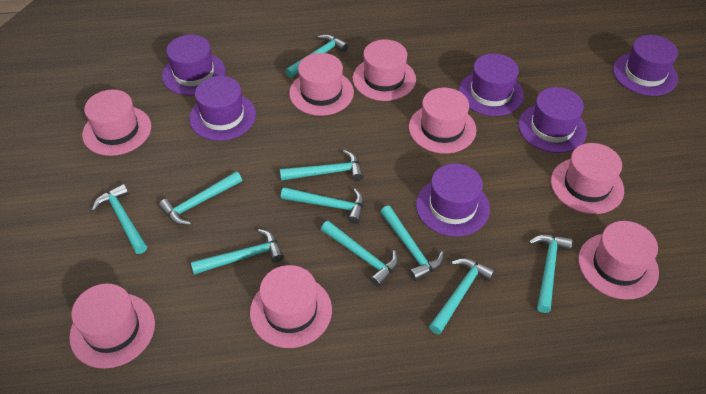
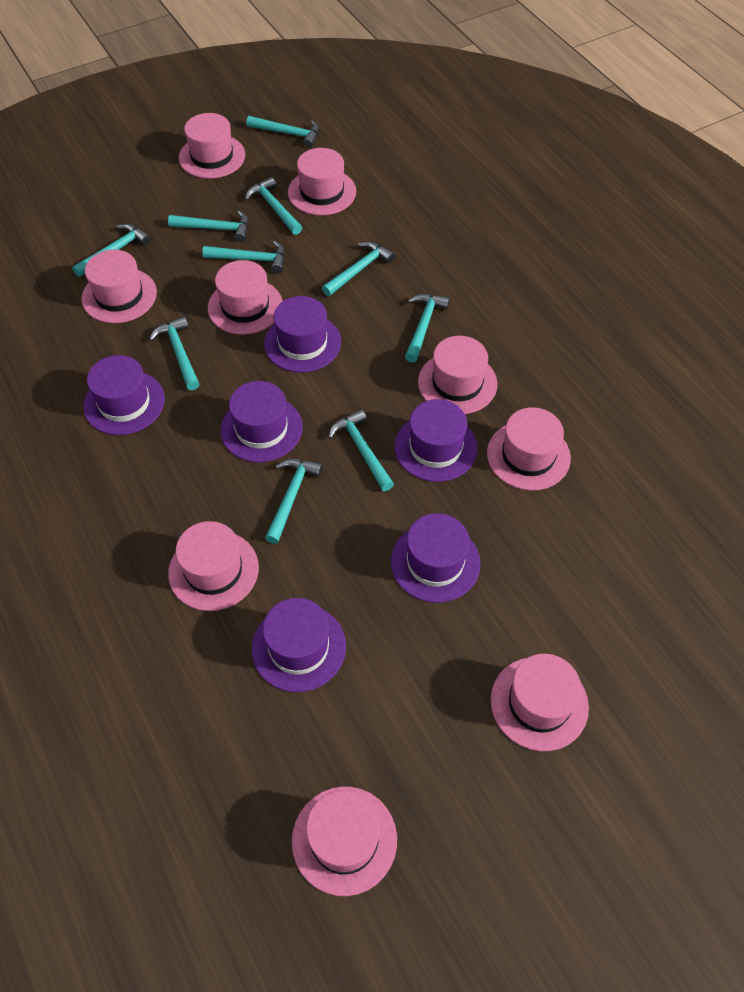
pink hat: [69,284,155,369] [82,90,151,156] [250,265,332,348] [289,53,354,116] [353,39,416,101] [409,88,477,153] [551,143,624,214] [578,221,659,300] = 8 -> [82,250,157,323] [168,521,259,611] [179,113,245,179] [208,260,283,335] [288,148,356,215] [292,786,397,896] [418,336,497,414] [487,407,571,491] [491,654,589,751] = 9

